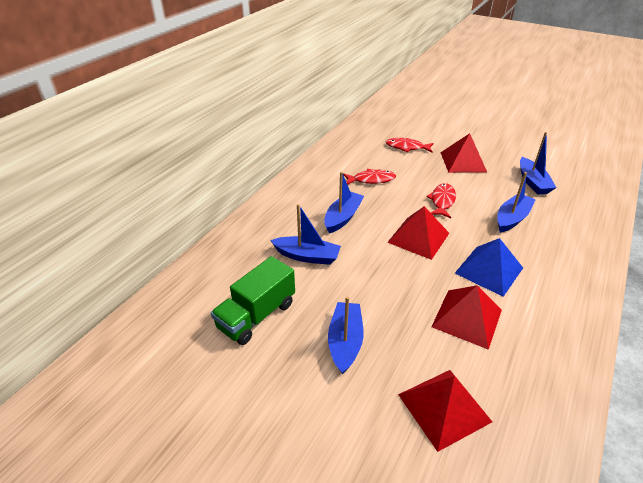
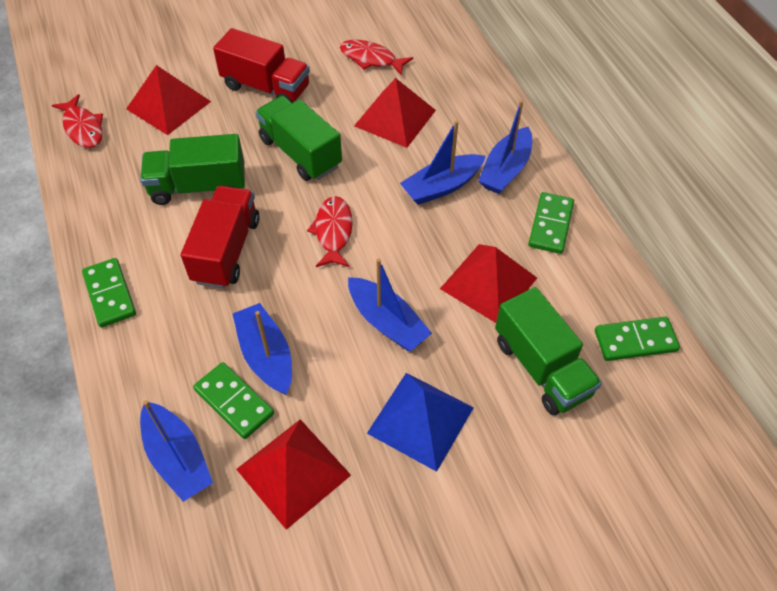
green domino: none = 0 -> [82,258,136,328] [193,362,274,439] [528,192,574,254] [595,317,680,361] = 4
green truck: [211,256,295,345] = 1 -> [140,134,245,205] [255,96,342,181] [495,287,602,415] = 3
red truck: none = 0 -> [181,186,259,288] [213,28,310,103] = 2

